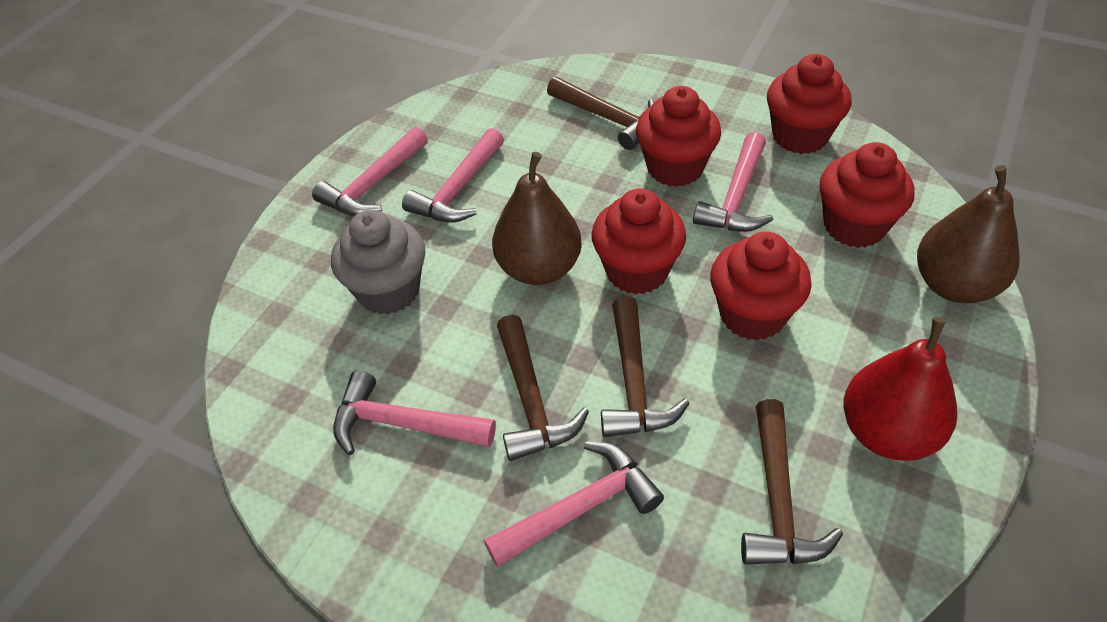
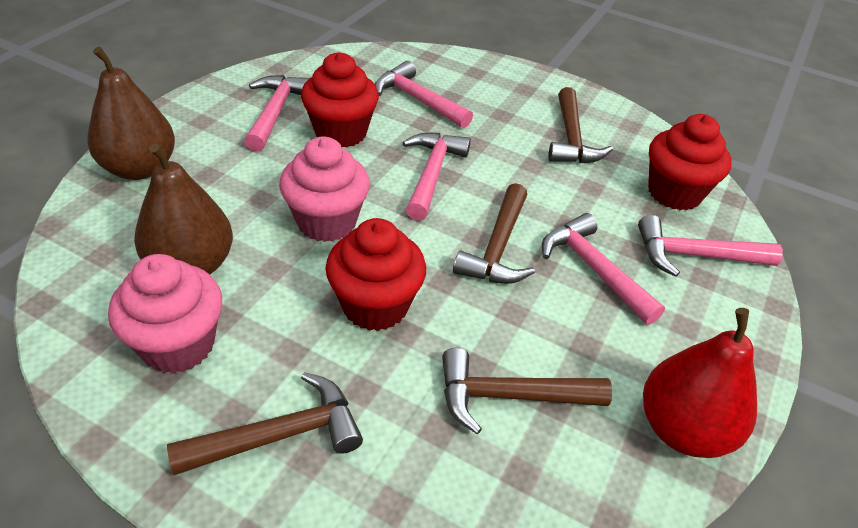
grey cupcake: [331,210,425,315] = 1 -> none = 0
pink cupcake: none = 0 -> [108,254,222,374] [279,136,370,242] = 2
red cupcake: [592,188,686,295] [636,86,721,187] [710,232,812,341] [767,54,851,154] [819,142,915,248] = 5 -> [301,52,379,148] [325,218,426,331] [648,114,732,210] = 3

